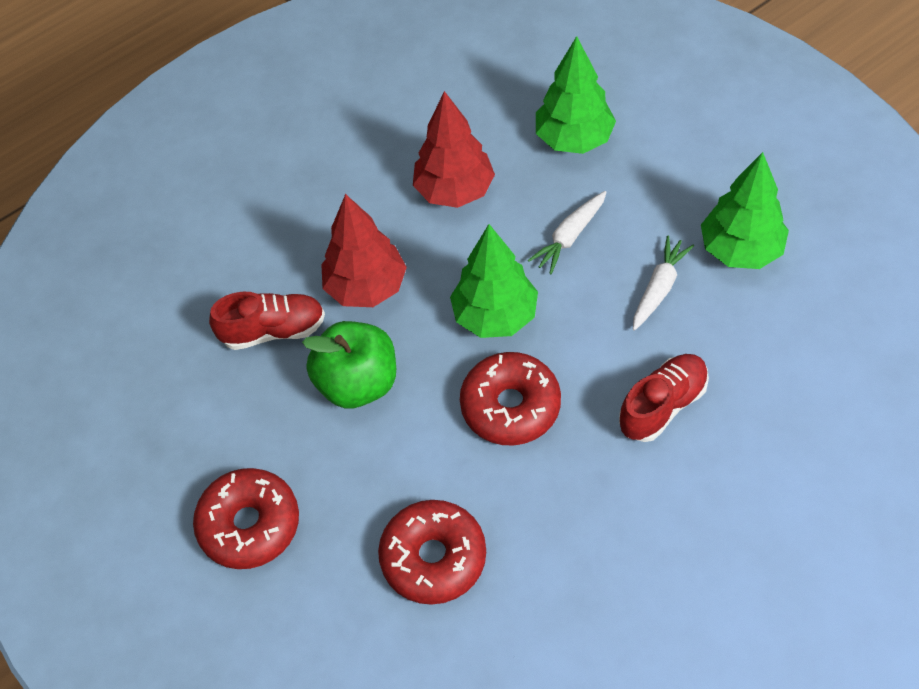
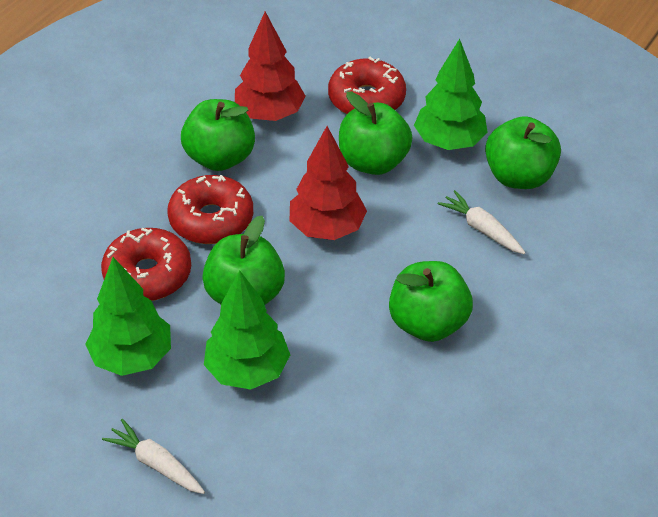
green apple: [302,321,396,409] = 1 -> [181,99,255,171] [202,216,285,305] [339,91,412,175] [389,261,473,342] [485,116,561,189] = 5
red shoe: [209,292,325,350] [619,354,709,442] = 2 -> none = 0

